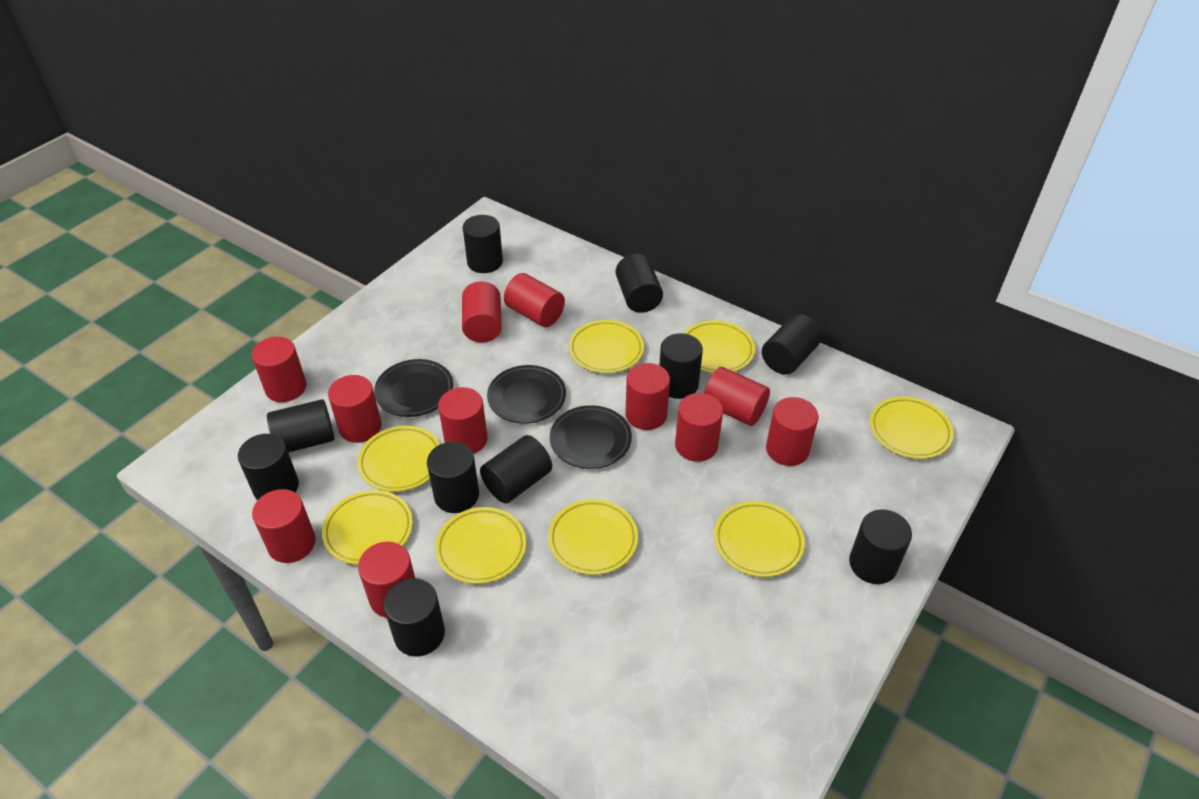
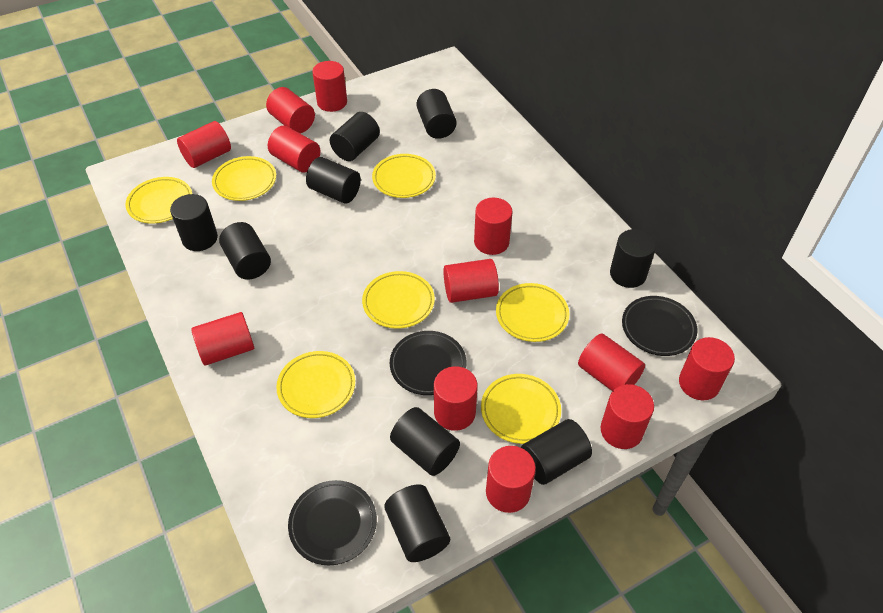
black cylinder: [238,434,299,500] [267,399,335,453] [384,578,445,657] [427,442,479,513] [463,215,503,273] [480,435,552,503] [616,254,663,313] [659,333,703,399] [762,314,822,375] [849,509,912,584] = 10 -> [170,194,218,251] [219,222,271,280] [306,157,361,204] [330,112,380,161] [384,484,450,562] [390,407,460,476] [416,89,457,139] [521,419,592,485] [610,229,656,288] = 9
red cylinder: [252,337,306,402] [252,489,316,563] [328,375,382,443] [358,542,415,618] [438,387,487,454] [462,281,502,343] [504,273,565,327] [625,363,670,430] [675,393,723,462] [704,367,770,426] [766,397,819,466] = 11 -> [177,121,231,168] [191,312,254,366] [266,87,315,133] [268,126,320,173] [312,61,347,112] [434,366,478,431] [443,259,499,303] [474,198,513,255] [486,446,536,513] [578,333,645,391] [600,384,654,449] [679,337,735,400] = 12
yellow plate: [322,490,413,565] [357,426,440,492] [435,507,526,584] [548,499,638,575] [569,320,644,373] [683,320,755,373] [714,501,805,577] [870,397,954,459] = 8 -> [125,177,192,224] [212,156,276,201] [276,351,355,418] [362,271,435,329] [372,154,436,198] [481,374,561,444] [496,283,569,342] = 7

